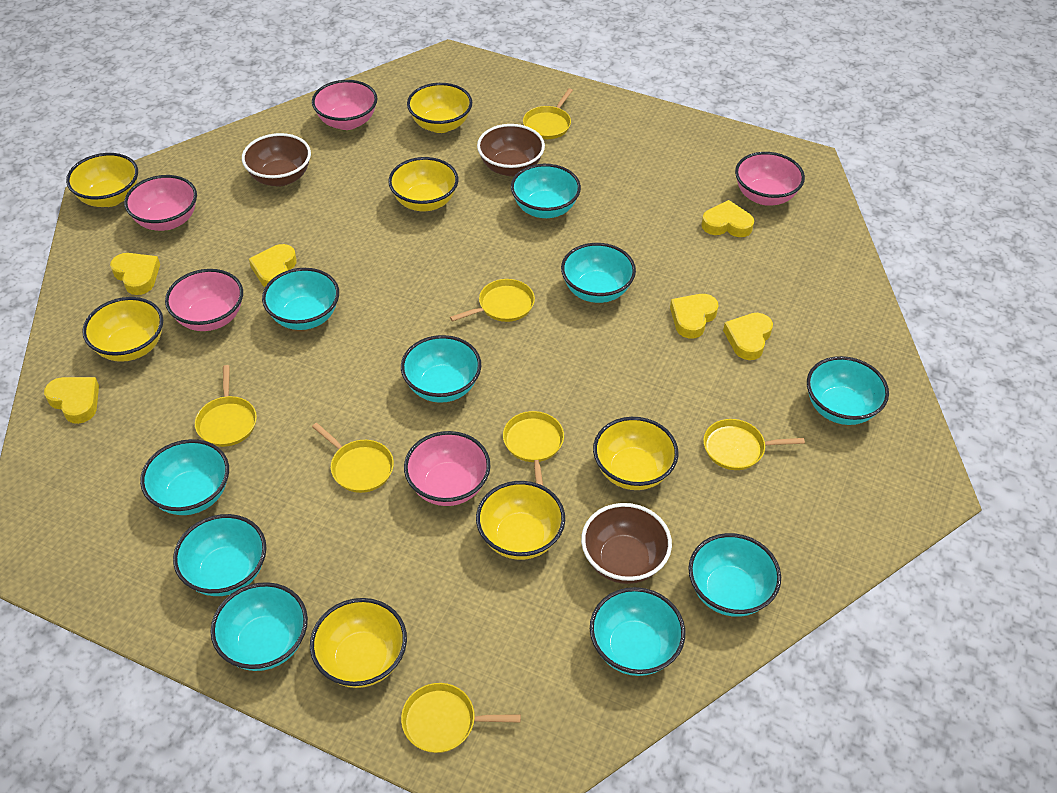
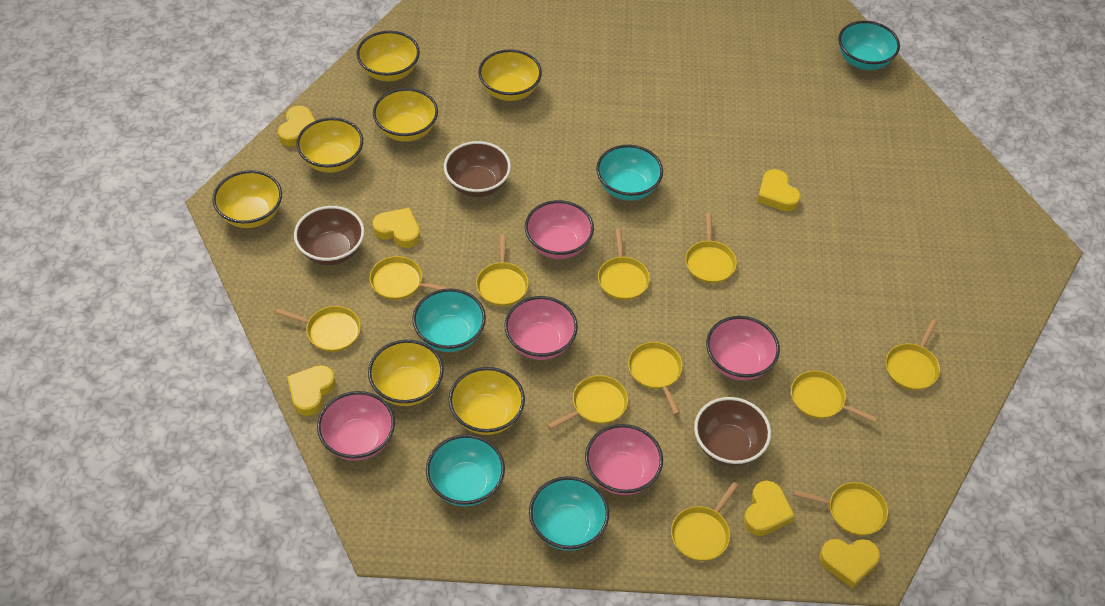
turquoise bowl: [140,439,229,515] [173,514,267,596] [210,582,308,671] [262,268,339,330] [401,335,481,403] [511,164,581,218] [561,243,636,303] [590,587,685,676] [688,533,781,617] [807,356,889,425] = 10 -> [412,288,486,352] [426,434,505,506] [529,476,609,551] [596,145,663,201] [838,21,900,70] = 5
yellow pan: [195,365,257,447] [312,423,394,493] [401,683,521,753] [450,279,535,322] [503,411,564,486] [523,88,573,139] [703,419,805,470] = 7 -> [276,306,361,352] [370,256,452,300] [476,234,529,306] [547,375,628,430] [598,229,650,300] [628,342,683,415] [671,482,739,561] [685,213,737,283] [791,370,878,423] [794,482,888,536] [886,320,940,390] = 11

